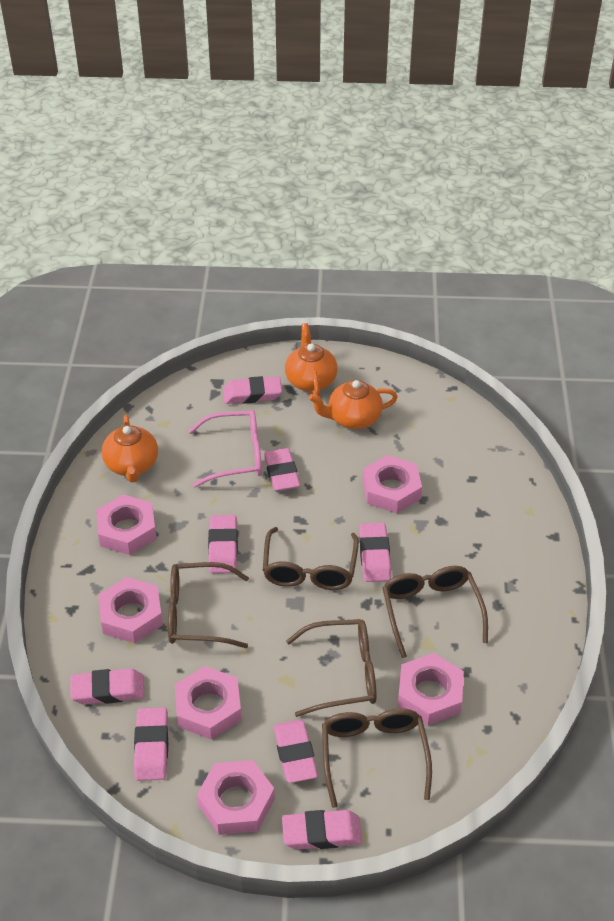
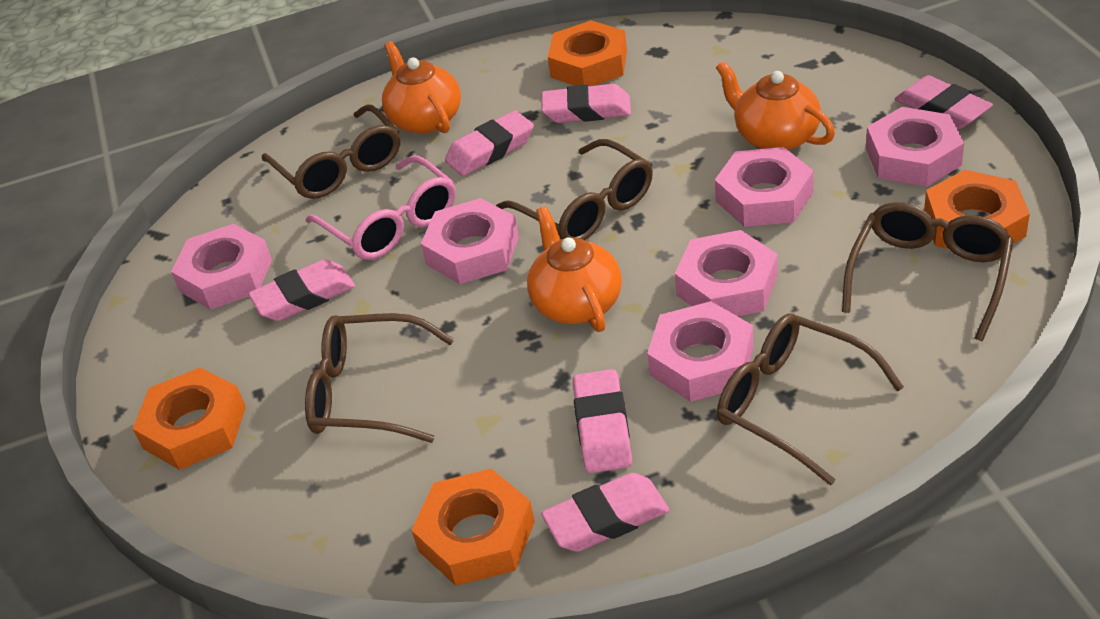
orange nut: none = 0 -> [133,368,246,470] [411,469,535,586] [548,20,627,86] [924,170,1030,249] = 4
pink eraser: [70,669,145,705] [134,707,168,781] [208,515,238,573] [223,376,282,404] [264,448,300,491] [273,720,318,783] [282,810,362,850] [359,523,391,582] = 8 -> [248,259,355,321] [445,111,534,176] [541,473,669,552] [542,84,631,123] [572,369,632,473] [895,75,993,129] = 6

